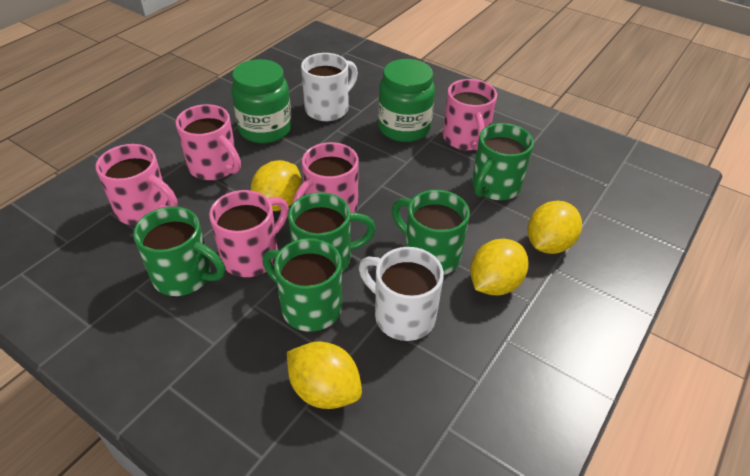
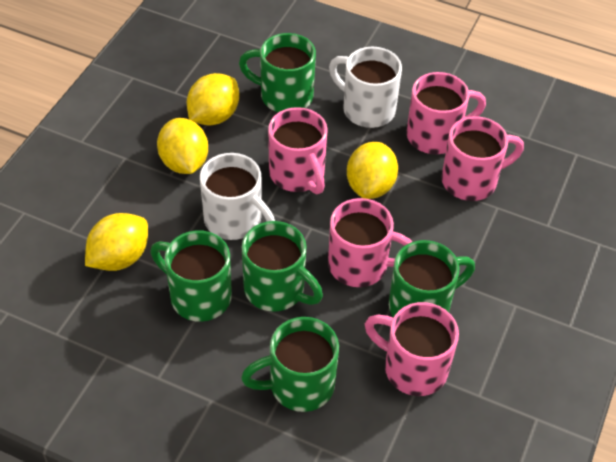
green jar: [231,59,292,143] [378,59,435,142] = 2 -> none = 0

